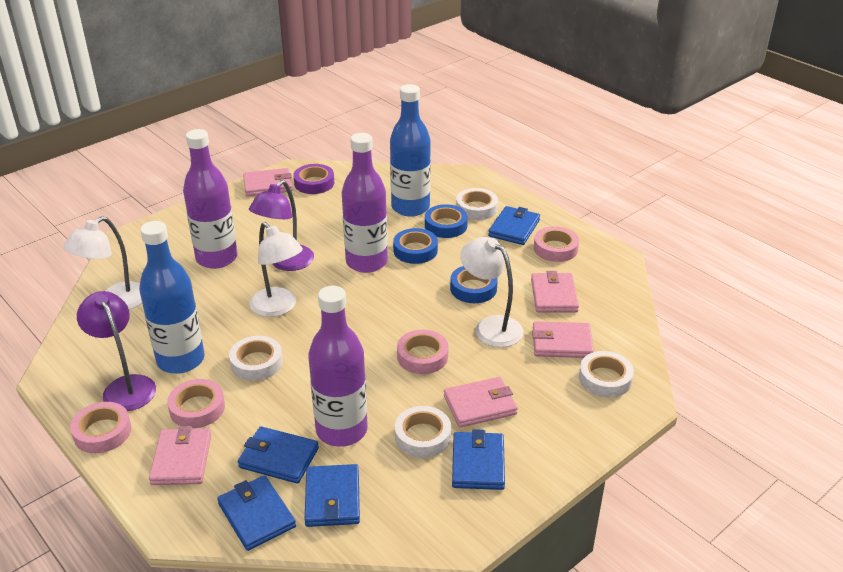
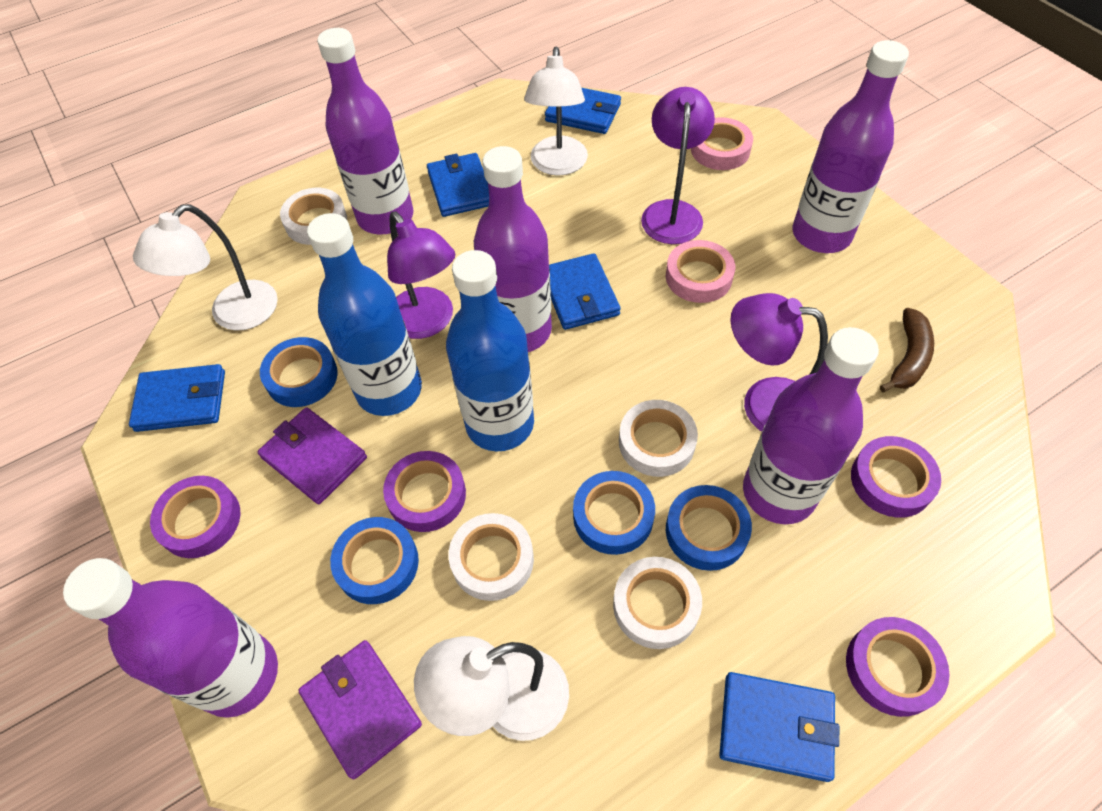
blue tape: [393,228,438,264] [425,204,468,238] [450,266,498,303] = 3 -> [260,337,338,407] [330,517,419,604] [573,471,655,555] [666,485,752,571] = 4
brown banana: none = 0 -> [880,308,934,392] = 1
pink tape: [70,402,132,453] [167,379,225,428] [397,330,449,374] [534,226,579,262] = 4 -> [666,240,735,303] [691,117,753,170] = 2
pink wallet: [149,426,211,485] [243,168,293,197] [444,377,518,428] [531,271,579,312] [532,321,594,358] = 5 -> none = 0
purple bottle: [183,129,238,269] [308,286,368,447] [342,133,388,273] = 3 -> [63,558,278,718] [317,28,413,234] [474,146,552,352] [743,327,879,524] [792,40,909,253] = 5
purple lamp: [77,291,156,411] [249,180,314,271] = 2 -> [387,212,455,339] [641,87,715,244] [730,293,828,432] = 3
purple tape: [293,164,334,194] = 1 -> [150,476,240,558] [383,451,466,532] [846,617,950,717] [851,436,941,518] = 4
purple wallet: none = 0 -> [258,407,367,504] [298,640,422,779] = 2

